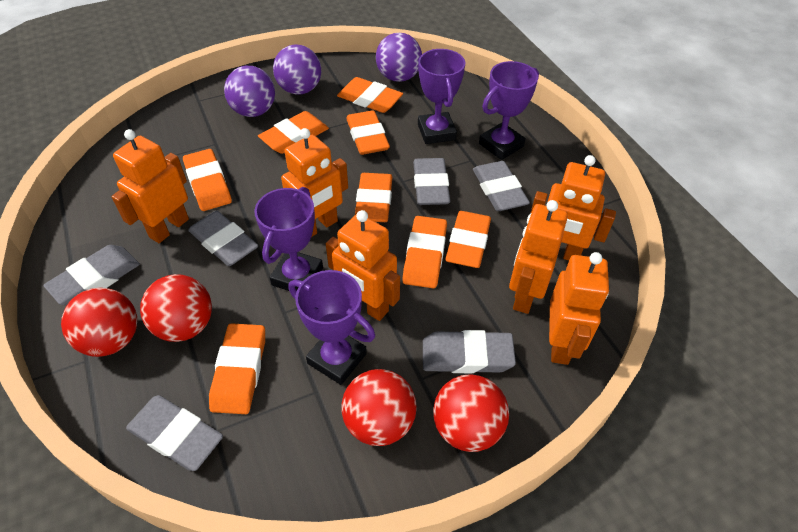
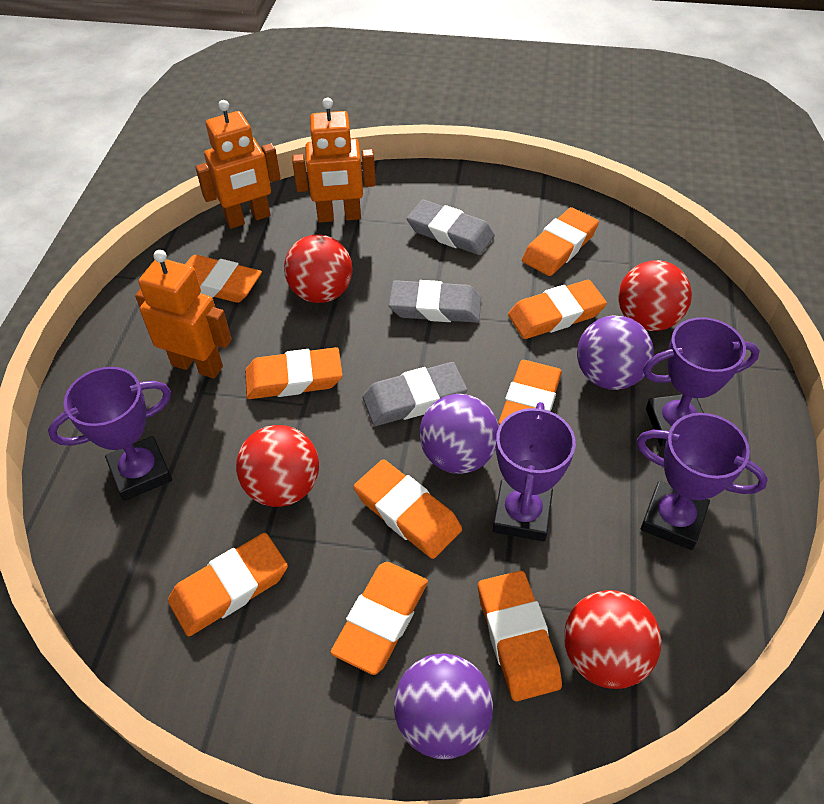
grey eraser: [43,245,140,305] [126,395,223,471] [188,211,258,266] [413,158,450,205] [423,330,516,374] [473,161,530,211] = 6 -> [362,362,467,426] [389,280,481,323] [407,200,495,255] = 3
orange eraser: [183,149,232,211] [209,323,265,414] [258,111,329,154] [337,77,403,113] [346,110,390,155] [355,173,393,222] [402,216,447,288] [445,211,491,268] = 8 -> [168,533,288,636] [186,255,262,303] [245,347,343,399] [330,562,428,675] [353,459,462,559] [478,571,562,701] [499,360,562,425] [508,280,607,339] [522,207,599,276] = 9
orange robot: [111,129,189,243] [281,128,348,236] [326,210,400,321] [509,200,568,314] [531,155,616,260] [549,252,609,365] = 6 -> [135,250,232,378] [195,100,281,229] [292,98,376,223] = 3

